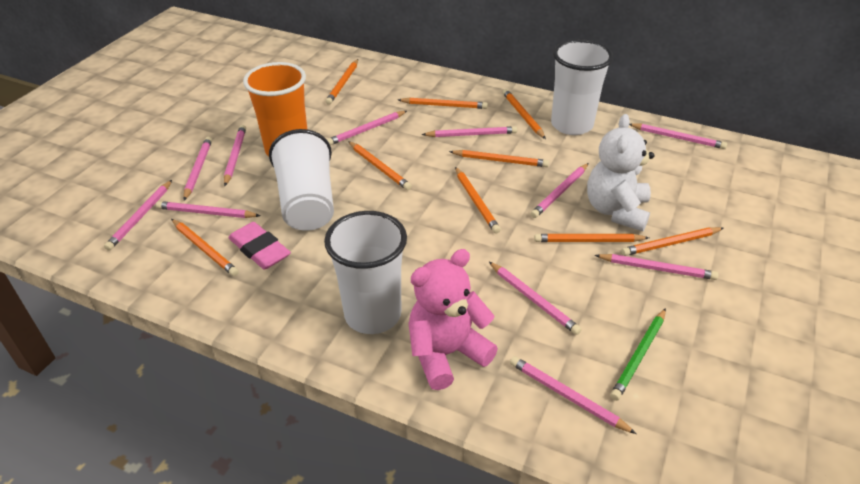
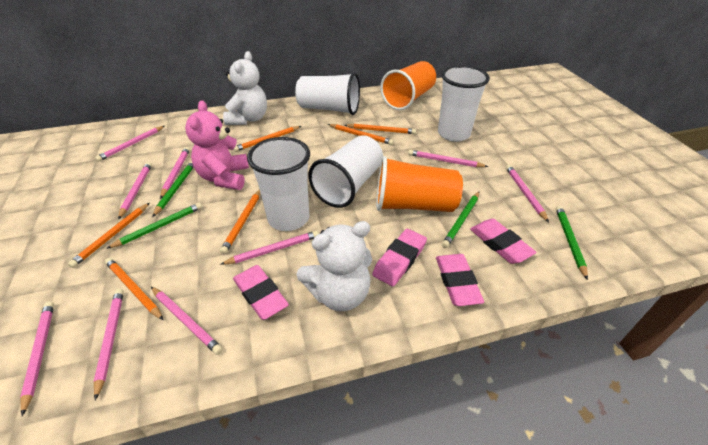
green pencil: [610,308,666,401] = 1 -> [106,202,202,249] [152,161,194,217] [442,192,479,248] [556,205,588,280] = 4
orange cup: [243,62,307,156] = 1 -> [376,156,463,212] [380,61,436,110] = 2
orange pencil: [171,219,239,276] [325,59,358,105] [348,141,412,190] [398,97,488,109] [449,150,549,167] [455,167,501,233] [503,89,546,139] [534,234,649,242] [621,227,724,256] = 9 -> [68,203,149,268] [105,258,163,320] [220,189,260,254] [233,126,301,152] [328,124,394,145] [345,124,416,134] = 6
pink eraser: [228,222,291,270] = 1 -> [233,265,289,320] [372,229,427,287] [436,254,484,306] [470,219,536,264] = 4
pink pencil: [104,180,172,251] [156,201,261,218] [184,137,212,201] [224,125,246,186] [327,111,407,145] [422,126,517,137] [489,262,582,335] [510,356,636,434] [531,163,589,218] [595,254,719,280] [629,123,727,149] = 11 -> [20,301,54,416] [94,289,124,401] [95,126,164,162] [118,162,152,220] [151,287,223,355] [160,147,190,199] [220,231,319,265] [408,150,488,167] [506,165,549,222] = 9
white cup: [269,129,334,231] [324,211,407,334] [551,39,613,135] = 3 -> [247,137,310,231] [295,72,360,115] [308,135,383,208] [438,65,490,142] = 4
white teddy bear: [587,114,654,231] = 1 -> [223,51,267,125] [297,221,372,311] = 2

